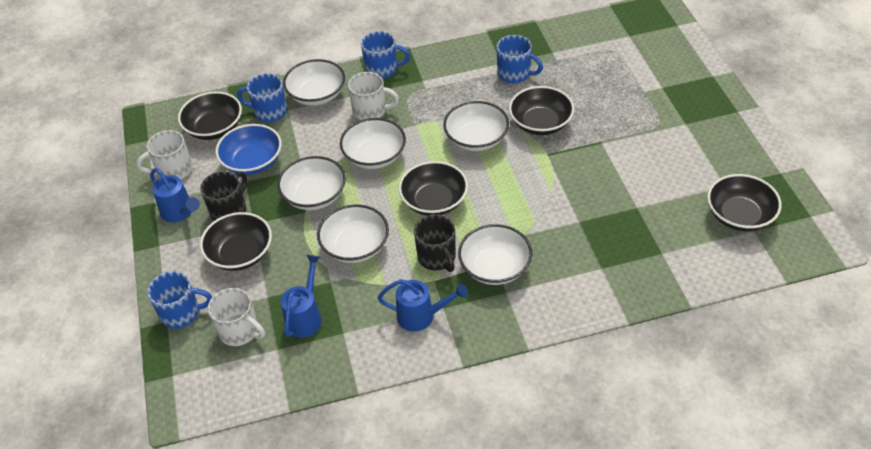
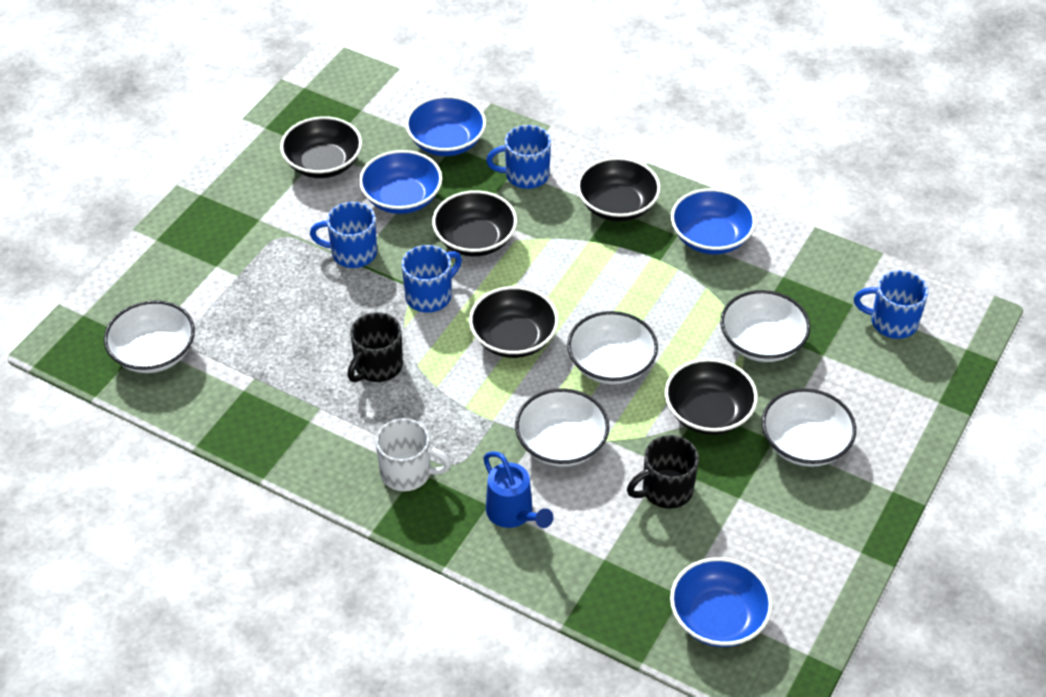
blue bowl: [216,124,282,175] = 1 -> [359,150,442,214] [405,95,486,156] [670,557,773,647] [671,189,756,254] = 4
blue watering can: [150,168,200,222] [281,255,322,338] [378,279,468,332] = 3 -> [483,451,553,528] = 1
white bowl: [277,156,346,210] [283,59,345,106] [317,204,389,263] [340,118,406,169] [443,101,509,151] [458,224,532,285] = 6 -> [104,300,195,373] [515,388,609,467] [567,311,658,384] [720,290,810,362] [762,388,856,467] = 5
white mug: [137,130,192,179] [208,288,265,346] [348,72,399,120] = 3 -> [376,418,451,491] = 1

